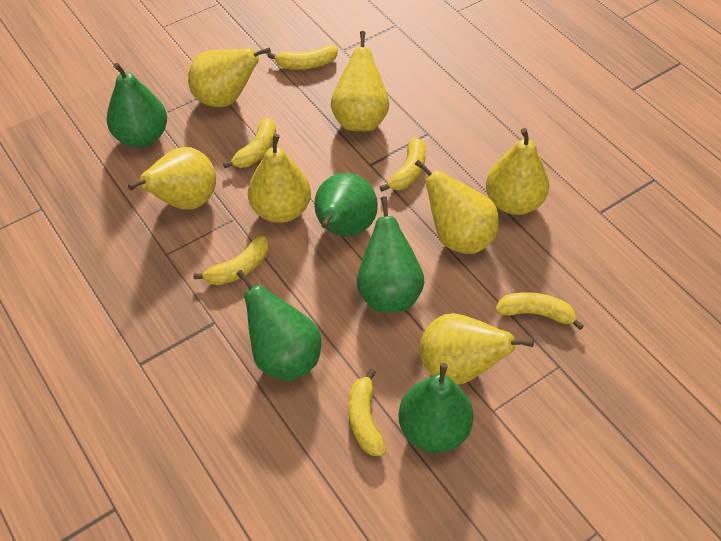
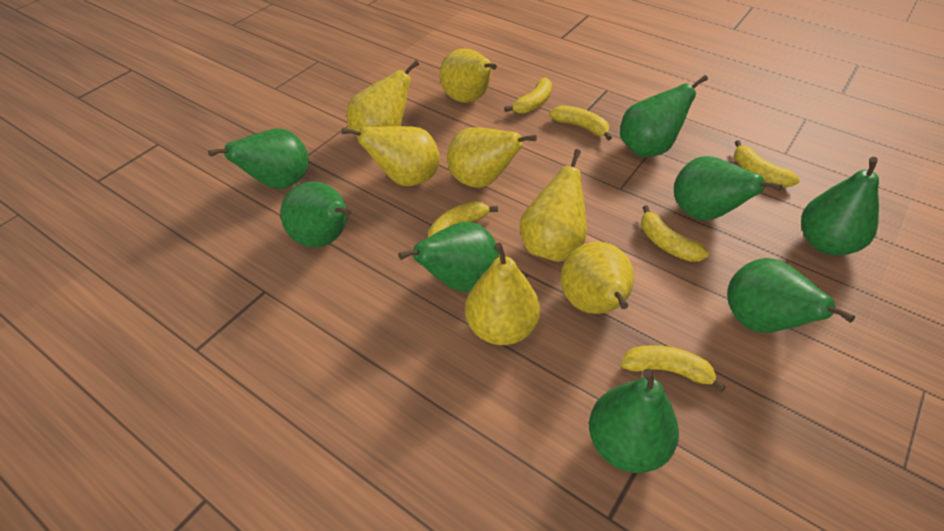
green pear: [107,63,167,147] [236,270,321,381] [314,173,378,237] [357,196,425,313] [398,363,474,453] = 5 -> [208,128,309,189] [280,181,351,247] [398,222,499,292] [589,369,679,473] [620,75,708,157] [674,156,783,221] [727,258,855,333] [801,157,879,255] = 8

